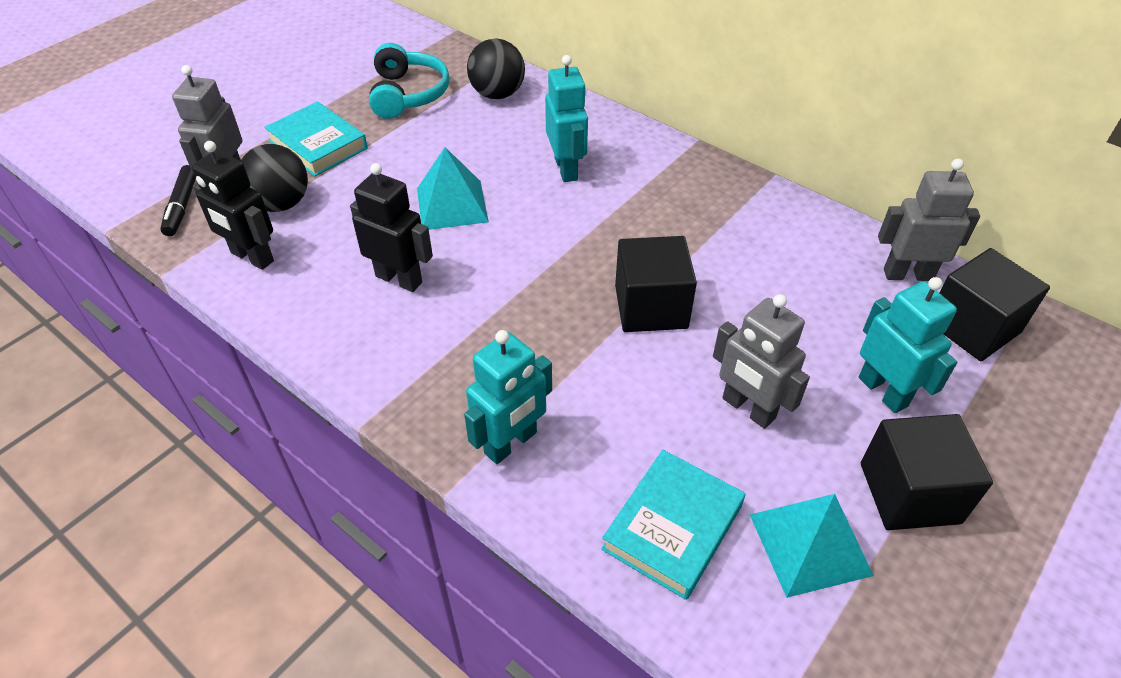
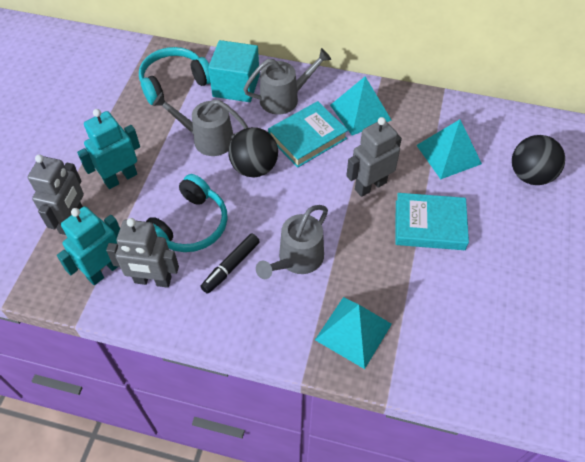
black cube: [615,236,697,332] [861,414,993,530] [940,248,1050,361] = 3 -> none = 0
black robot: [192,141,274,270] [350,163,433,292] = 2 -> none = 0
grey watering can: none = 0 -> [153,92,248,156] [243,48,331,115] [256,205,328,279] = 3
turquoise cube: none = 0 -> [208,40,260,102] = 1
turquoise headphones: [369,43,450,119] = 1 -> [139,47,210,105] [146,174,228,252] = 2
turquoise pyramid: [417,147,489,230] [750,494,874,598] = 2 -> [315,297,392,369] [330,77,391,135] [416,119,482,179] = 3
turquoise robot: [464,330,552,464] [545,55,588,182] [859,277,957,413] = 3 -> [57,206,120,285] [77,109,140,189] = 2

